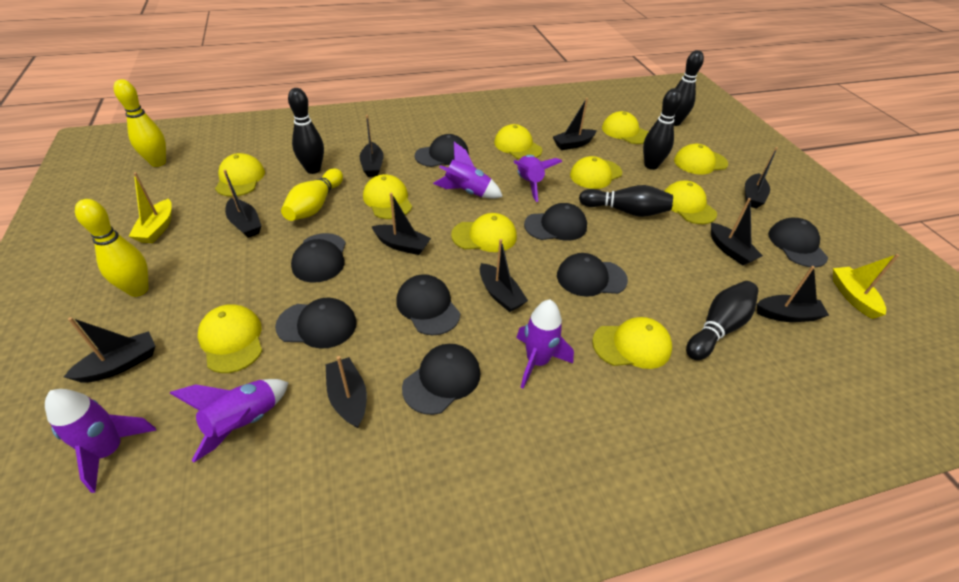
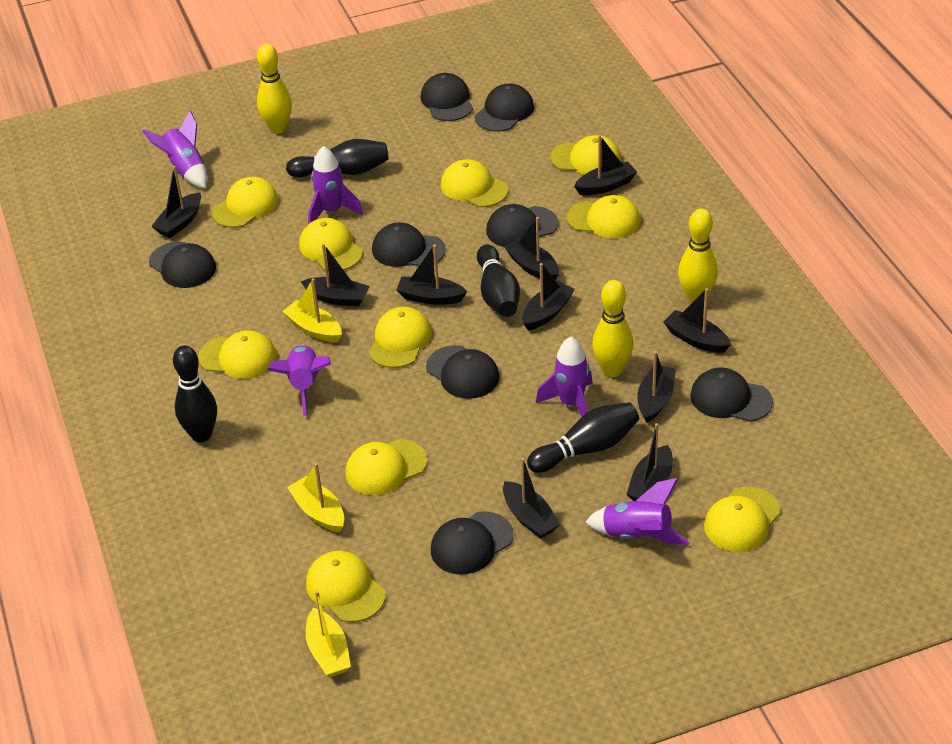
black bowling pin: [288,88,324,174] [579,185,673,217] [643,88,682,170] [674,50,704,126] [686,281,759,360] = 5 -> [173,346,217,442] [286,139,389,178] [477,245,520,317] [527,402,639,473] = 4
yellow boat: [129,172,172,243] [833,254,899,319] = 2 -> [282,279,342,342] [287,463,344,533] [306,591,351,677] = 3

